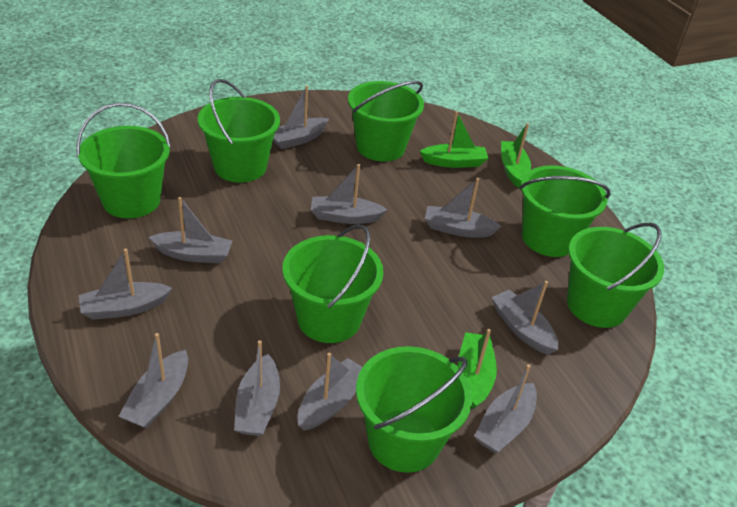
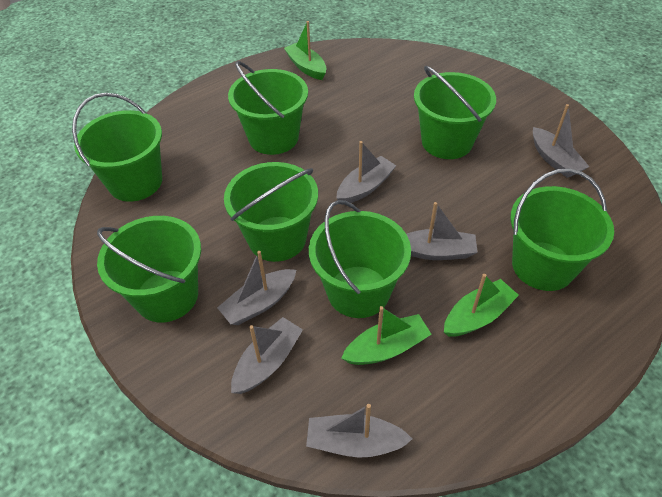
grey boat: [79,249,172,320] [118,333,188,429] [149,197,232,263] [234,340,280,436] [273,86,329,149] [298,353,363,431] [311,164,388,224] [425,178,501,238] [474,364,537,453] [491,281,559,355] = 10 -> [217,251,296,325] [231,317,303,394] [306,404,412,458] [336,141,396,205] [407,202,478,260] [533,104,589,178] = 6

